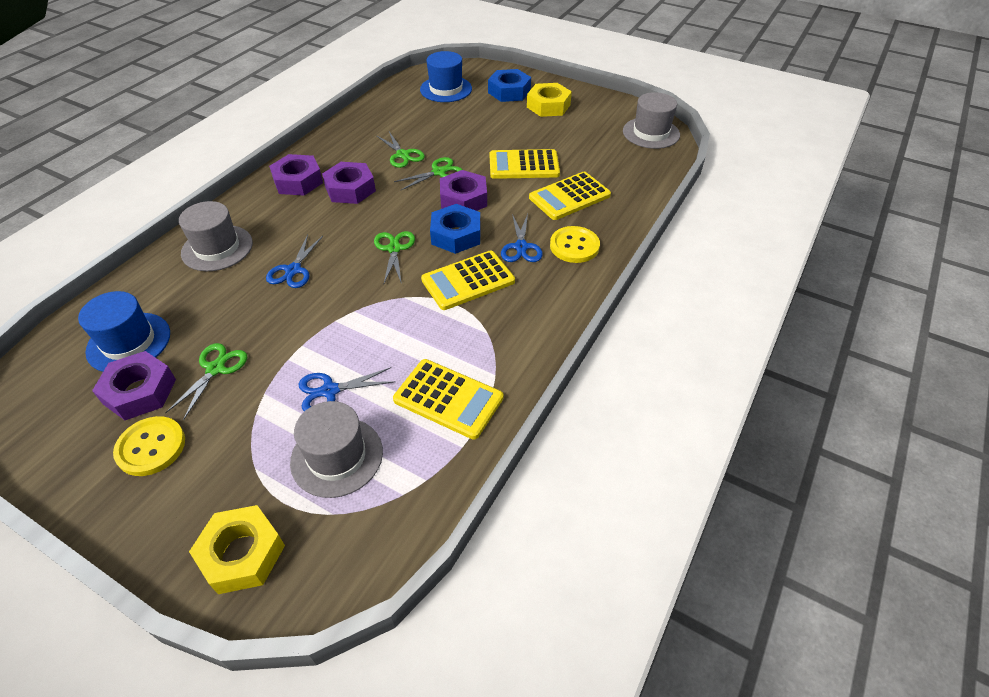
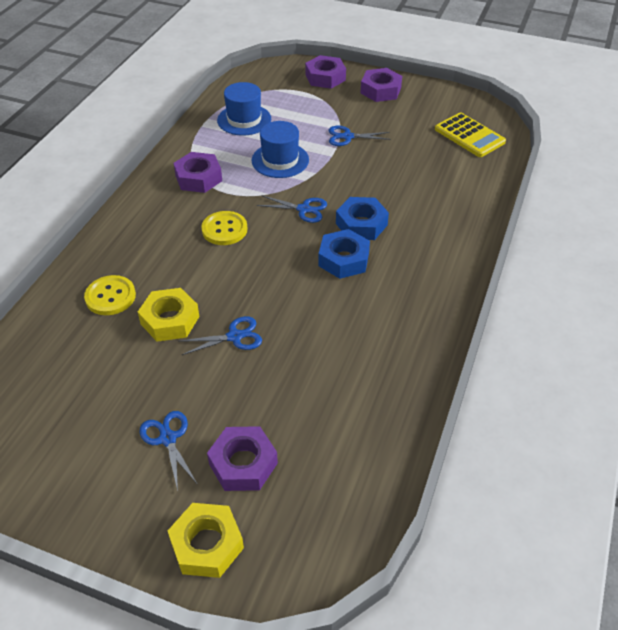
blue scissors: [266,235,323,288] [299,367,395,412] [501,214,543,262] = 3 -> [140,411,198,491] [180,316,262,355] [257,195,327,223] [329,126,391,146] = 4
green scissors: [165,343,247,420] [374,231,415,284] [376,132,425,168] [394,157,463,190] = 4 -> none = 0
grey hat: [179,201,253,271] [290,401,383,498] [623,92,680,149] = 3 -> none = 0
yellow calculator: [393,359,503,440] [421,250,515,310] [490,149,560,179] [529,172,611,220] = 4 -> [435,112,506,157] = 1

